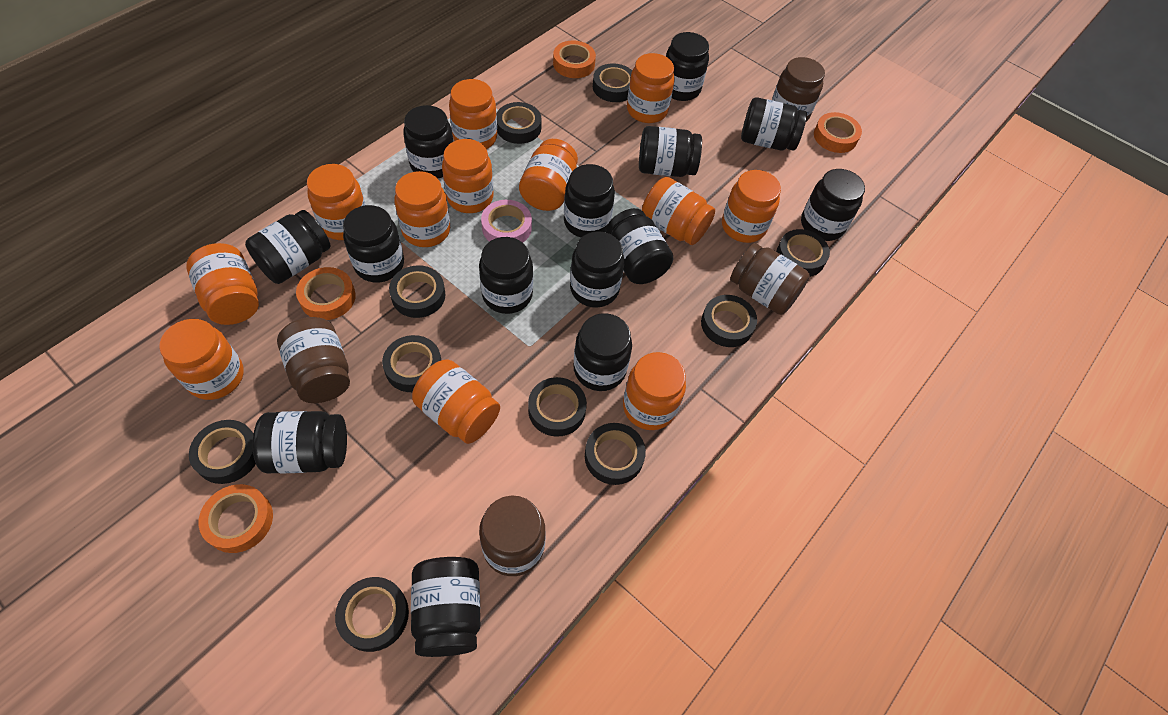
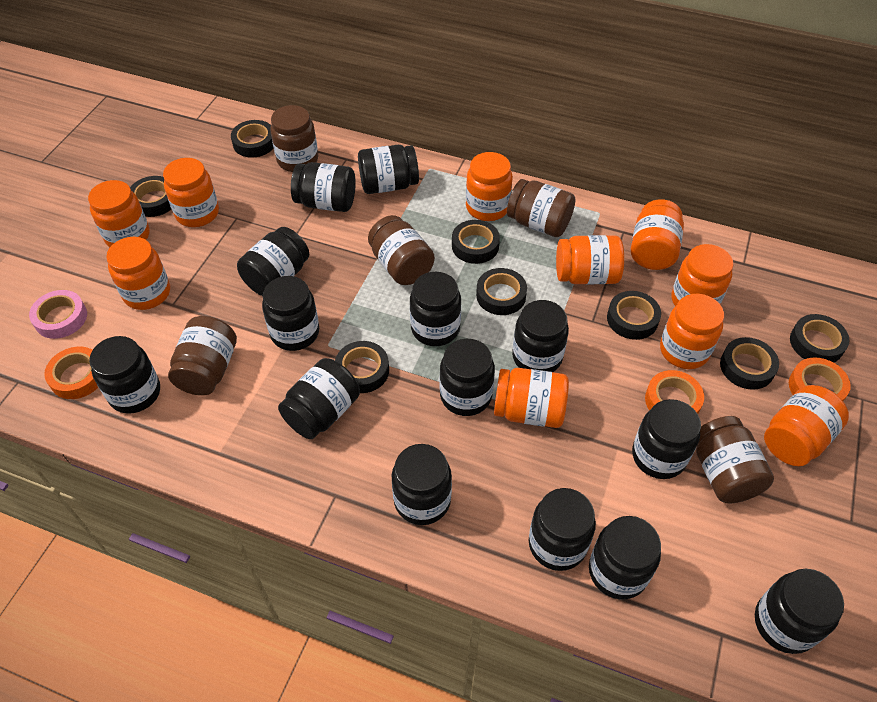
black tape: [189,420,256,484] [335,577,409,652] [382,335,441,392] [389,265,446,318] [497,102,542,144] [528,377,587,437] [585,423,646,485] [593,63,632,102] [701,295,757,347] [776,229,830,277] = 10 -> [130,176,171,217] [231,120,273,157] [335,341,389,393] [452,220,500,264] [476,268,527,315] [607,291,661,340] [720,337,779,390] [790,314,849,363] = 8
brown jar: [277,317,350,403] [479,495,545,576] [730,243,810,315] [772,57,825,122] = 4 -> [168,316,237,396] [270,105,318,172] [368,215,435,285] [507,179,575,237] [696,416,774,503] = 5
orange jar: [159,319,244,400] [186,243,259,325] [307,164,366,240] [394,171,450,247] [412,359,500,444] [442,139,493,213] [449,79,497,149] [519,139,578,211] [623,352,686,430] [627,53,675,123] [642,177,715,245] [722,170,781,243] = 12 -> [88,180,149,247] [106,237,170,310] [163,158,219,227] [466,152,513,221] [494,368,569,428] [556,235,624,284] [631,199,684,270] [660,294,724,369] [672,244,733,306] [764,385,849,466] = 10
orange tape: [199,484,273,553] [296,267,356,320] [553,41,596,78] [814,112,862,153] = 4 -> [44,347,98,399] [645,370,704,414] [789,357,851,401] = 3

